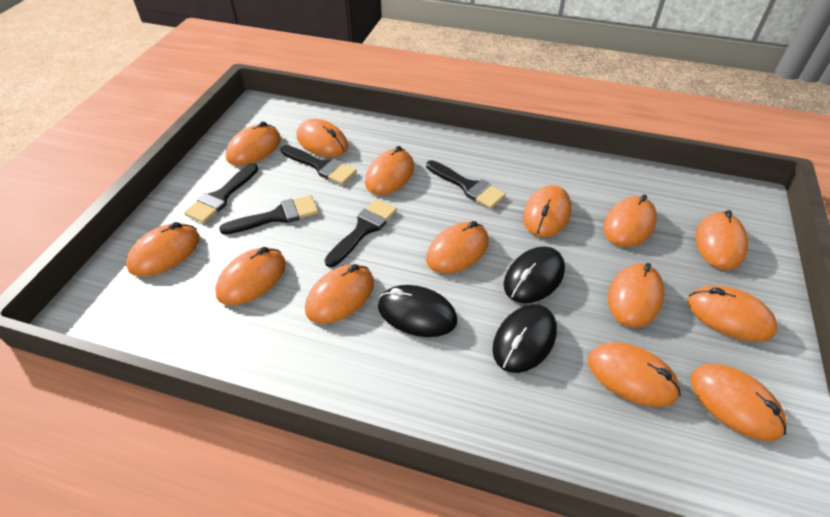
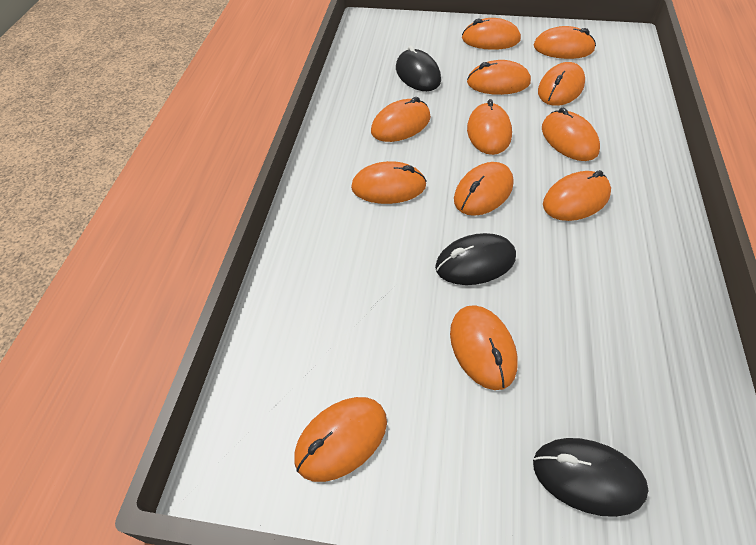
black brush: [184,163,259,223] [219,195,318,235] [281,145,357,185] [325,199,397,267] [426,160,506,209] = 5 -> none = 0
orange mouse: [126,222,200,277] [215,247,286,305] [225,121,281,166] [297,119,348,157] [305,264,374,324] [365,146,414,195] [426,221,489,274] [523,185,572,237] [588,342,681,407] [604,194,657,247] [608,263,665,328] [688,286,778,342] [690,364,787,441] [696,210,748,270] = 14 -> [294,397,387,482] [351,161,427,204] [371,97,431,142] [450,305,518,390] [454,162,513,216] [462,18,521,50] [467,60,531,95] [467,99,512,155] [534,26,596,59] [538,62,585,106] [542,107,600,161] [543,170,611,221] = 12

